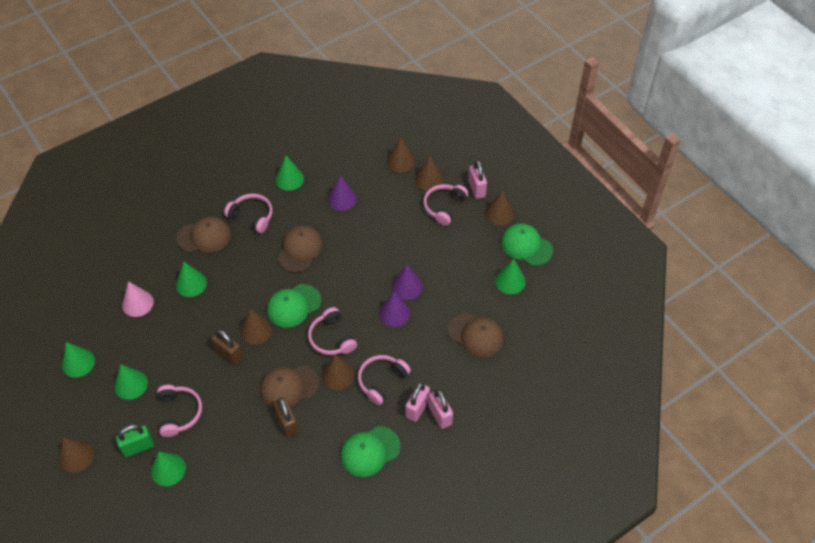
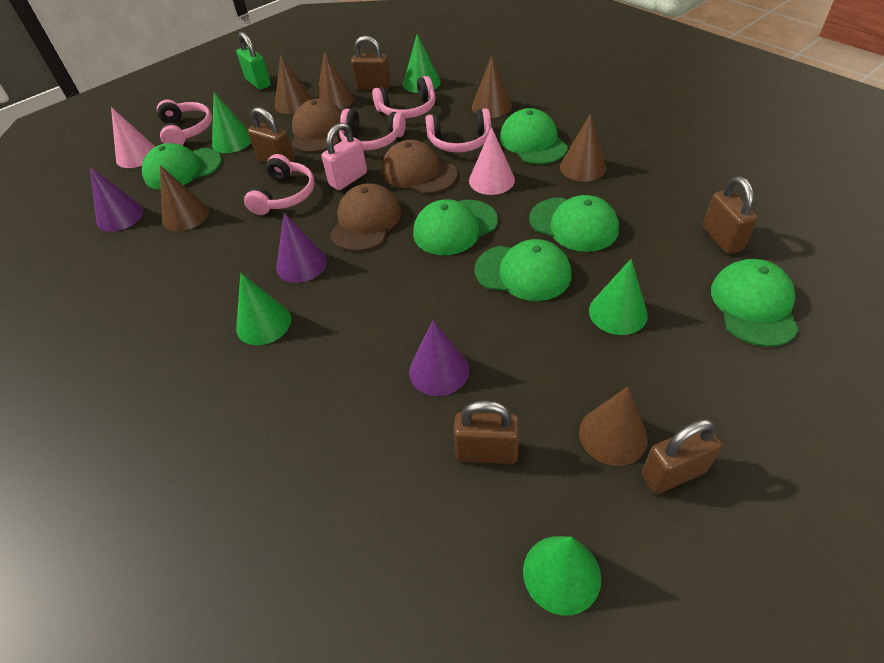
brown cap: [176,217,231,252] [260,366,320,408] [278,226,323,273] [448,313,504,357] = 4 -> [292,99,342,153] [330,183,401,251] [382,140,457,194] = 3
brown padlock: [211,329,243,365] [274,398,299,437] = 2 -> [248,107,295,163] [351,35,391,91] [454,400,519,464] [641,419,722,494] [703,177,758,254] = 5
green cap: [267,284,321,328] [340,426,401,477] [501,223,553,266] = 3 -> [142,143,221,190] [413,199,498,255] [474,239,571,301] [500,108,568,165] [529,195,619,252] [711,259,799,347] = 6
green cone: [62,342,95,378] [115,364,148,400] [151,452,186,486] [176,262,207,297] [275,156,304,191] [495,259,526,294] = 6 -> [212,92,251,153] [236,273,291,345] [403,34,441,93] [523,536,601,615] [589,259,648,335] = 5
pink cone: [122,281,154,317] = 1 -> [111,107,155,168] [469,127,515,195] = 2
pink padlock: [405,382,430,422] [428,389,453,429] [468,160,487,199] = 3 -> [322,123,367,190] = 1

